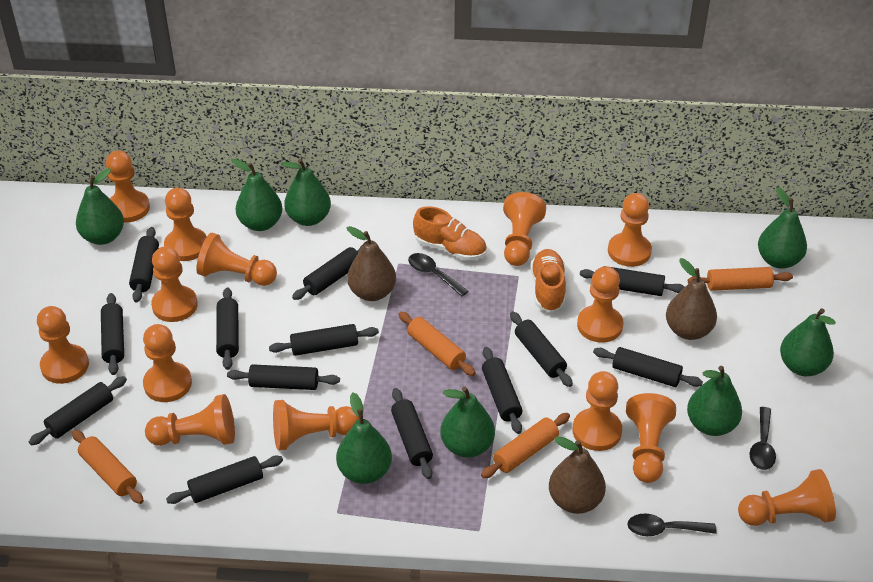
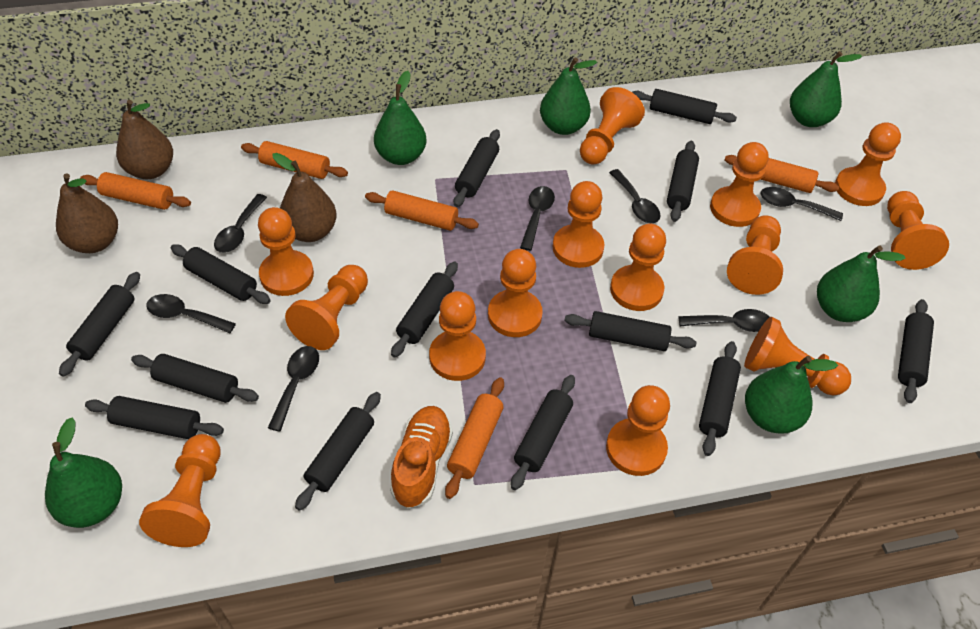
black spoon: [408,253,468,296] [627,513,717,536] [750,407,776,470] = 3 -> [146,294,236,333] [214,194,267,253] [268,346,319,432] [520,186,555,251] [609,169,660,223] [678,309,769,332] [761,187,843,221] = 7
green pear: [76,169,124,245] [232,159,282,231] [281,159,331,226] [336,393,392,484] [440,387,495,458] [687,366,742,436] [758,187,807,269] [780,308,836,376] = 8 -> [45,417,122,528] [374,71,426,165] [540,57,597,135] [745,356,838,434] [790,51,862,127] [817,245,906,322] = 6
orange rolling pin: [72,430,144,504] [399,312,476,376] [481,413,570,478] [688,267,793,291] = 4 -> [80,172,191,210] [241,141,348,179] [365,190,479,231] [445,377,504,499] [725,155,839,193] = 5
orange shoe: [413,206,487,261] [531,249,566,312] = 2 -> [390,406,453,508] = 1

